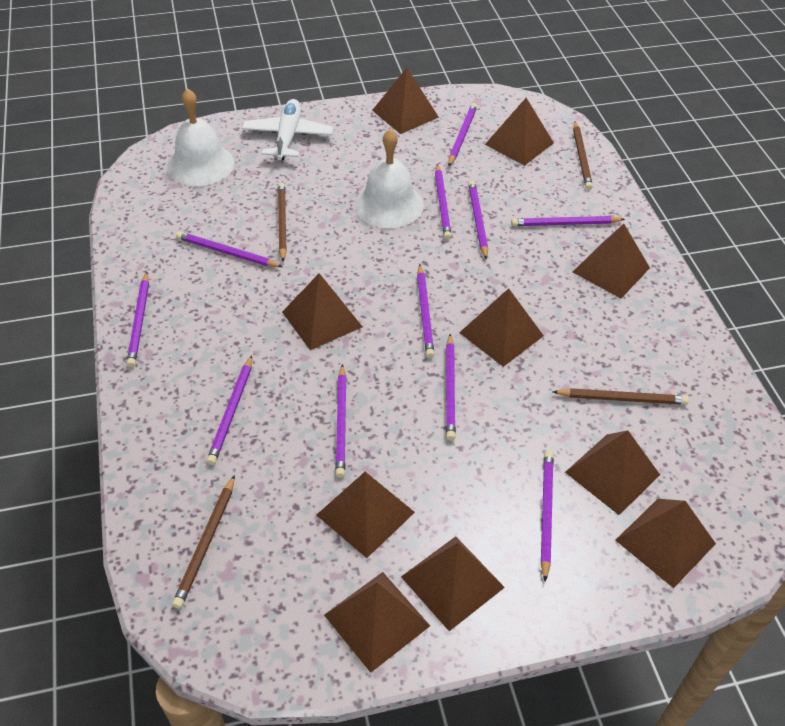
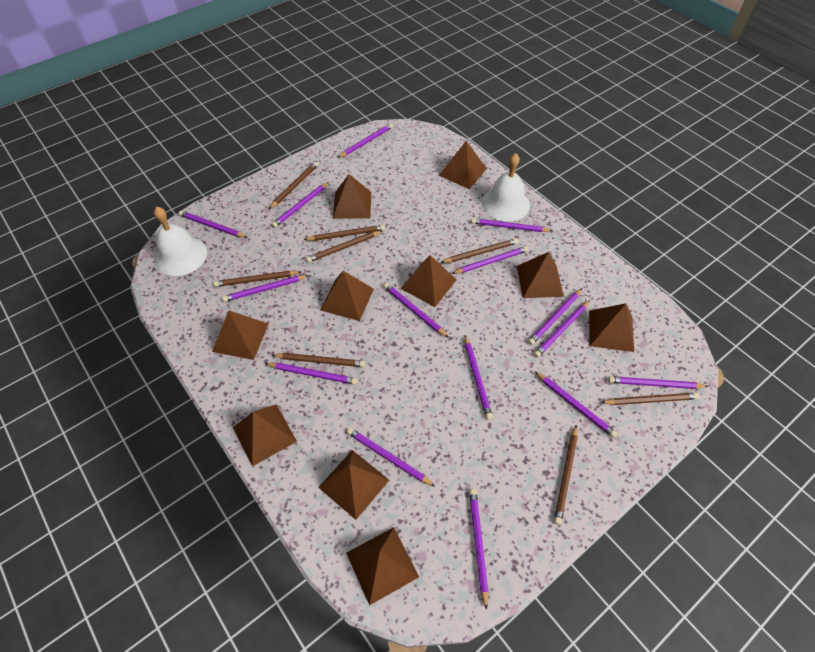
brown pencil: [172,475,235,609] [278,182,287,261] [553,388,689,405] [573,122,593,190] = 4 -> [214,271,301,287] [269,162,318,209] [272,353,365,367] [304,225,385,241] [306,231,382,262] [440,238,518,263] [554,425,578,524] [601,393,699,405] = 8
purple pencil: [127,272,149,367] [176,231,283,267] [207,355,252,465] [335,364,347,478] [417,265,435,358] [435,164,452,240] [446,334,456,441] [448,103,477,166] [468,181,488,260] [511,216,625,226] [541,451,554,582] = 11 -> [179,211,248,238] [222,275,309,302] [265,362,357,385] [272,182,329,228] [338,123,393,158] [347,428,435,486] [384,283,449,338] [452,246,528,274] [465,335,493,419] [469,489,489,610] [471,218,552,232] [528,289,582,345] [534,300,590,357] [534,371,618,438] [608,376,708,389] = 15
white plane: [242,99,334,160] = 1 -> none = 0

